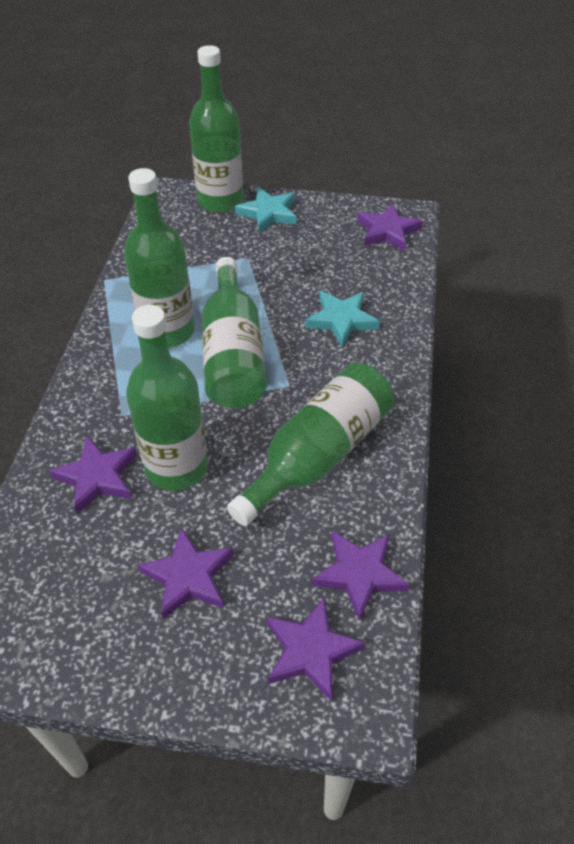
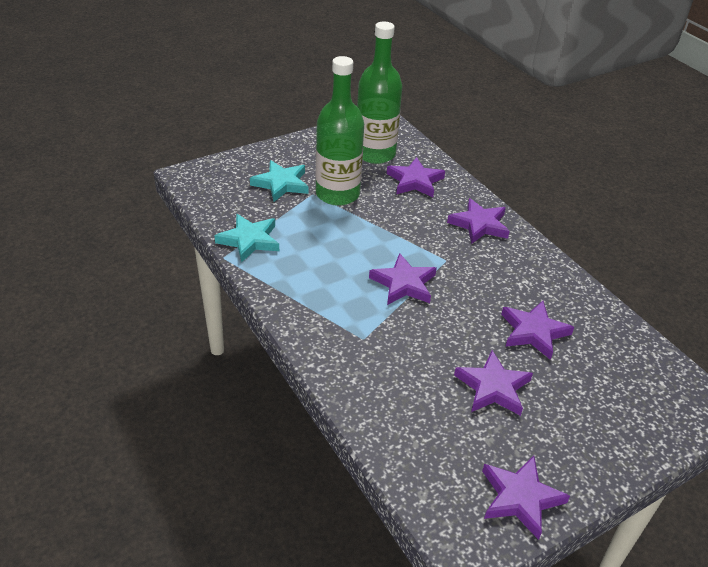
green bottle: [124,168,195,348] [126,305,208,491] [189,45,243,213] [202,257,266,409] [227,363,394,526] = 5 -> [316,56,364,206] [357,21,403,164] = 2
purple star: [49,436,137,514] [138,527,233,619] [267,598,365,701] [311,531,409,621] [357,204,423,251] = 5 -> [369,253,437,305] [387,157,445,197] [447,198,510,244] [454,350,533,416] [482,456,570,540] [501,301,574,360] = 6

